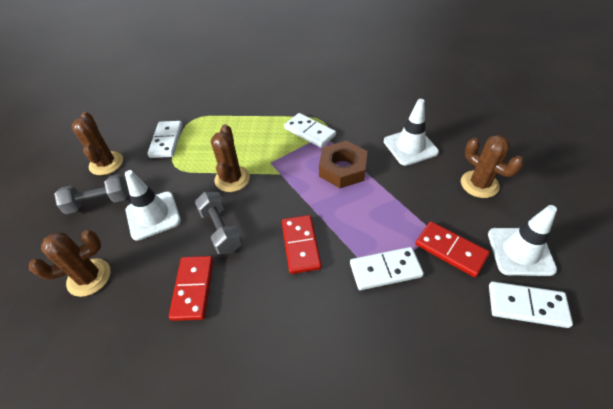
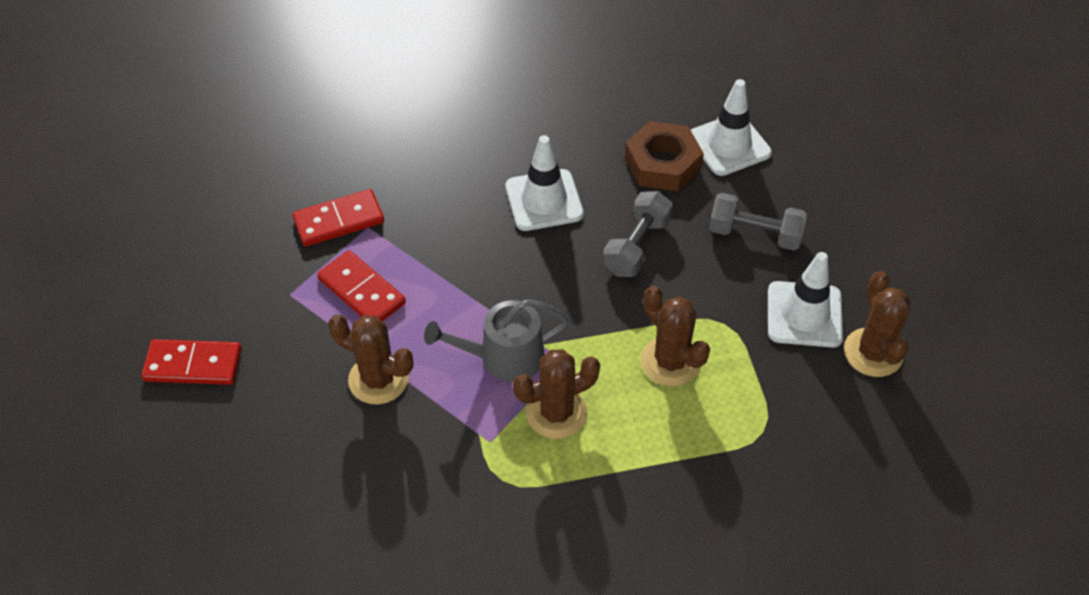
grey watering can: none = 0 -> [424,299,569,382] = 1
white domino: [147,121,183,158] [284,113,336,148] [350,247,424,290] [489,281,573,328] = 4 -> none = 0

